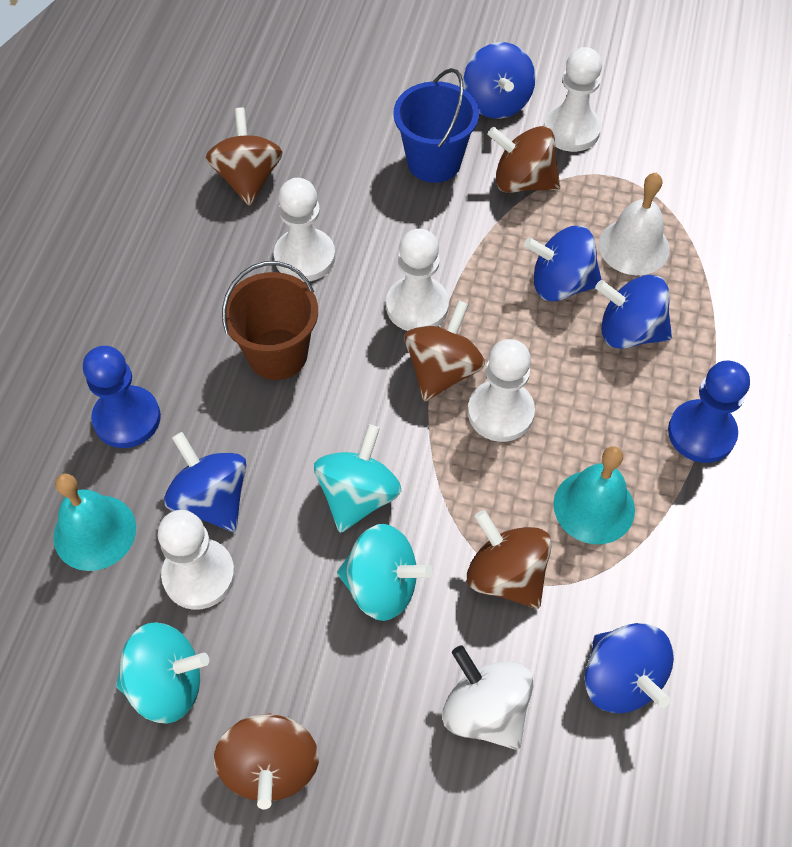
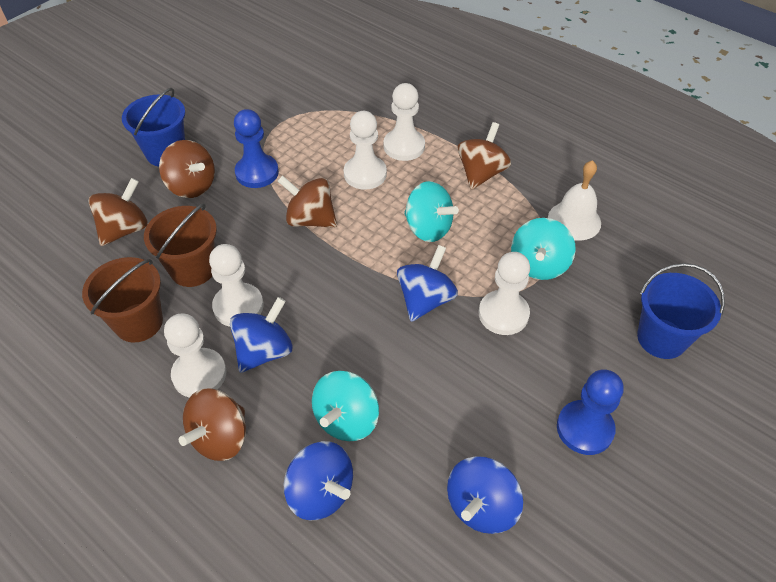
blue bucket: [393,68,479,183] = 1 -> [122,88,185,167] [637,263,725,359] = 2
blue spinning top: [164,432,247,532] [463,42,536,119] [524,226,602,301] [585,623,674,713] [595,275,672,349] = 5 -> [230,297,293,373] [284,441,353,521] [397,245,458,322] [447,456,523,534] = 4
brown bucket: [222,261,318,380] = 1 -> [82,257,163,342] [144,203,217,287] = 2
turquoise bell: [53,474,136,571] [554,446,635,544] = 2 -> none = 0
white spinning top: [442,645,533,750] = 1 -> none = 0

